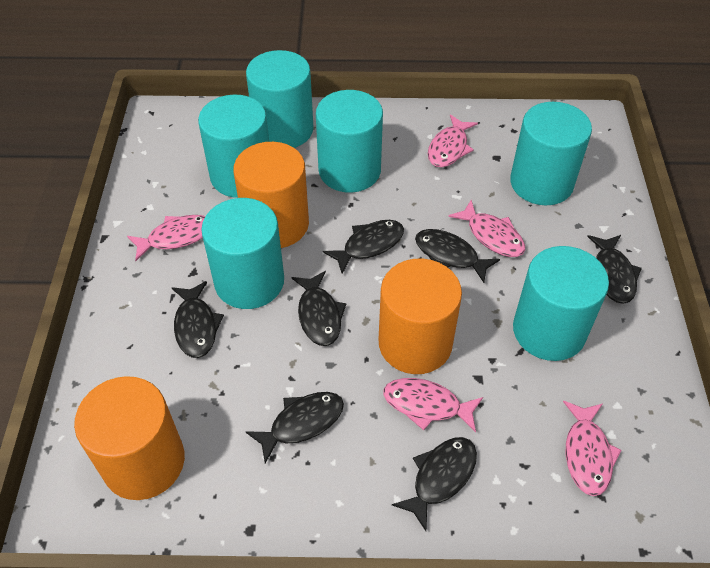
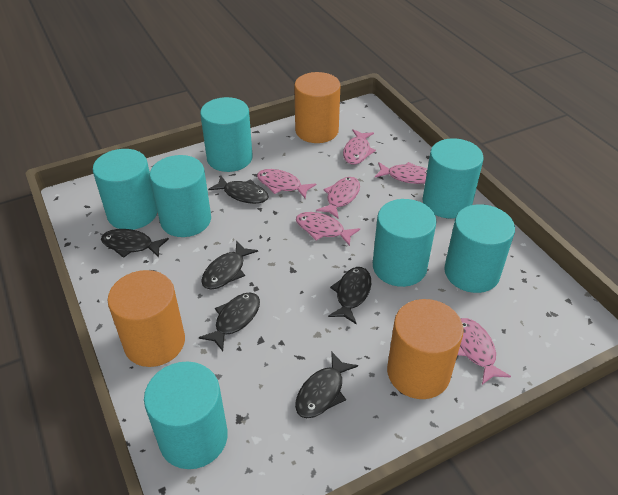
black fish: [172,281,224,358] [246,392,344,464] [292,271,346,346] [323,220,404,274] [392,437,477,531] [415,229,500,283] [587,235,642,304] = 7 -> [101,229,169,258] [199,292,260,351] [201,240,258,289] [208,176,269,204] [295,351,358,418] [328,267,371,324] = 6
pink fish: [127,215,205,261] [383,378,483,432] [428,114,478,167] [448,200,525,257] [563,401,621,496] = 5 -> [257,169,316,199] [296,212,360,246] [316,177,360,219] [343,129,376,164] [375,162,427,184] [458,318,511,385] = 6
turquoise cylinder: [198,95,269,198] [201,198,284,309] [246,50,314,148] [316,90,383,193] [510,102,592,205] [513,246,609,361] = 6 -> [93,149,157,230] [144,361,228,469] [150,155,211,237] [200,97,253,172] [373,199,436,287] [422,138,484,218] [444,204,515,293] = 7

